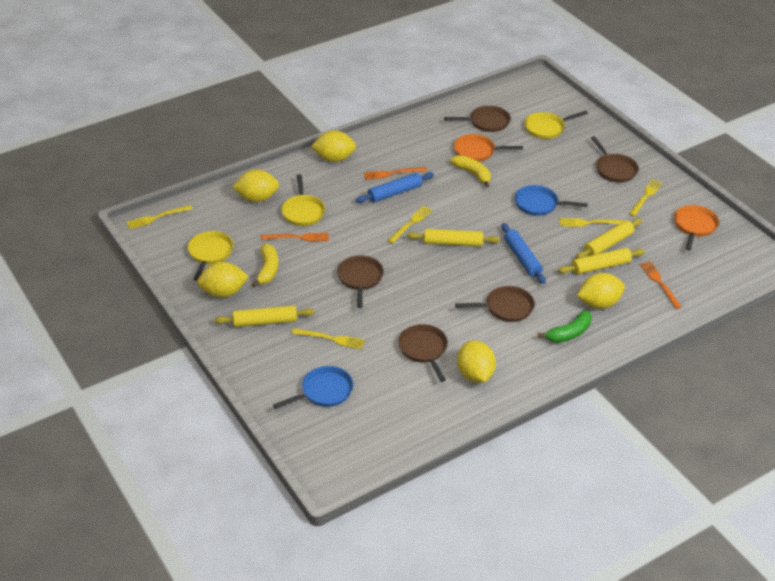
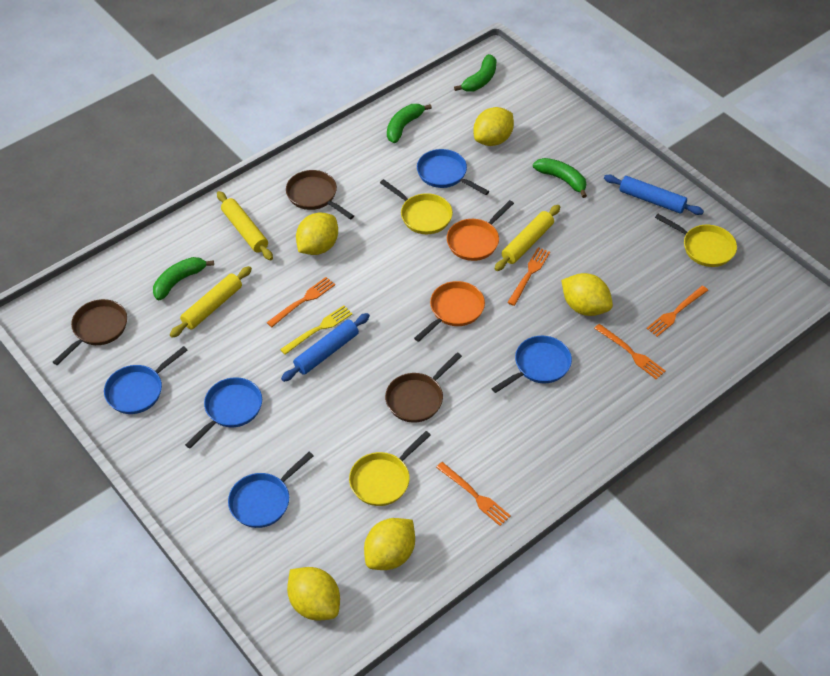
blue pan: [273,366,353,409] [515,185,588,216] = 2 -> [104,346,188,414] [185,377,262,448] [228,452,314,528] [417,149,489,195] [491,336,572,393] = 5
brown pan: [337,255,384,308] [398,324,448,382] [444,106,511,132] [455,286,535,322] [591,136,638,182] = 5 -> [53,299,127,365] [286,170,354,220] [385,352,462,423] = 3
green banana: [538,310,592,343] = 1 -> [153,257,214,300] [387,104,432,143] [454,54,497,92] [533,158,587,198] = 4
orange fork: [261,233,329,241] [364,167,427,180] [640,261,682,309] = 3 -> [266,277,335,327] [436,462,511,526] [507,247,550,306] [594,324,666,380] [647,286,708,337] = 5
yellow banana: [252,244,278,287] [450,155,491,188] = 2 -> none = 0
yellow fork: [126,205,193,229] [291,328,365,349] [388,205,433,244] [559,218,626,227] [629,179,662,216] = 5 -> [280,305,353,355] = 1
yellow rolling pin: [214,305,315,327] [407,229,500,246] [558,248,645,275] [576,218,642,259] = 4 -> [170,266,252,338] [217,191,273,260] [495,205,560,271] = 3

